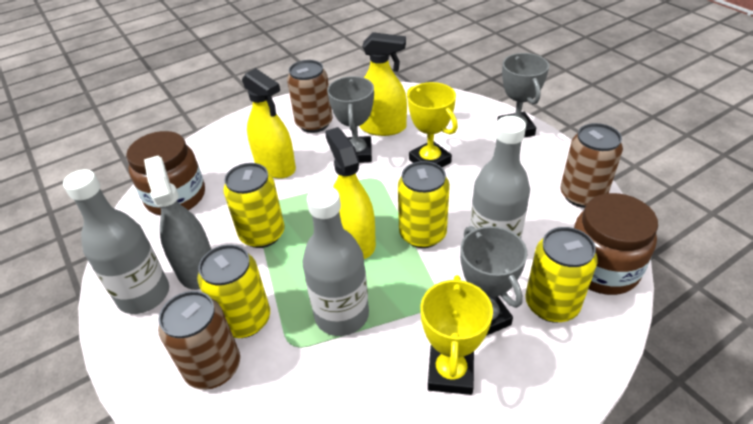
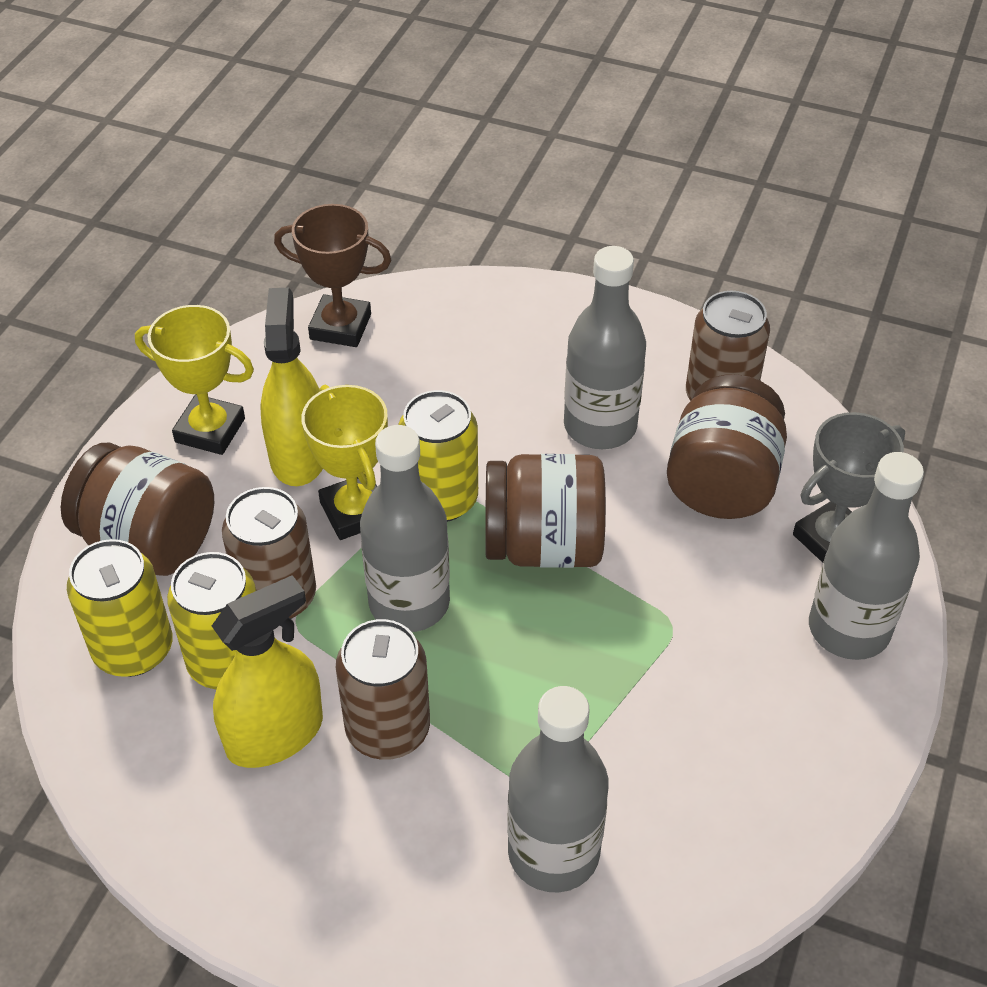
brown jar: [126,131,205,215] [574,193,658,295] = 2 -> [61,443,214,576] [485,454,606,568] [667,374,787,519] = 3
brown trophy: none = 0 -> [274,204,391,347] = 1
grey bottle: [63,169,169,314] [302,186,369,336] [470,116,530,238] = 3 -> [360,425,450,632] [507,686,608,892] [564,246,646,449] [809,452,924,660] = 4
grey spray bottle: [144,156,211,290] = 1 -> none = 0
grey trophy: [327,76,374,163] [460,226,527,336] [497,53,549,138] = 3 -> [793,412,905,563] = 1
yellow can: [197,244,270,338] [223,163,285,248] [398,161,450,248] [525,227,598,323] = 4 -> [67,539,173,677] [167,552,256,689] [398,390,478,522] = 3
yellow spray bottle: [242,68,296,179] [325,127,376,259] [359,32,407,136] = 3 -> [212,575,323,768] [260,288,323,486] = 2

